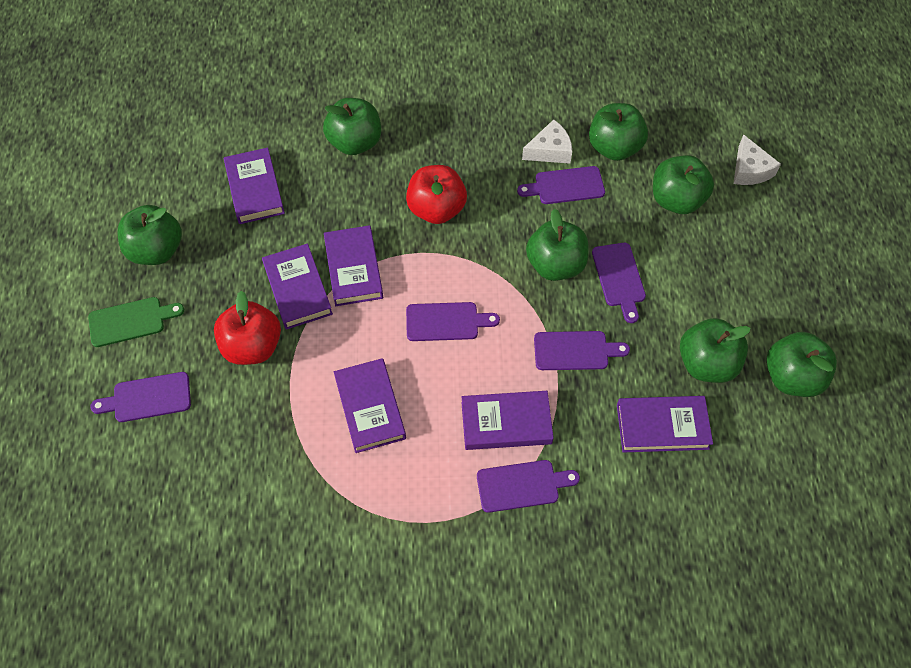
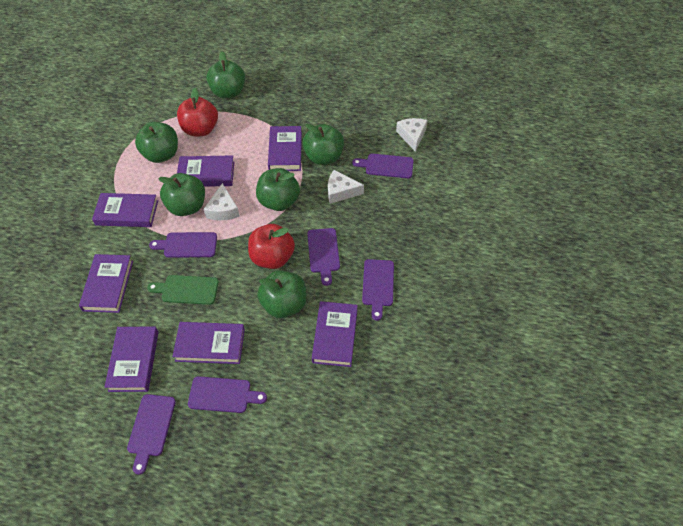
green apple: [117,205,182,265] [323,98,381,155] [526,209,589,281] [589,103,648,161] [653,155,714,214] [680,318,751,383] [766,332,837,397] = 7 -> [135,122,178,163] [158,173,205,216] [206,51,245,99] [256,168,300,211] [257,270,306,318] [302,124,344,165] = 6
purple book: [224,147,285,224] [262,243,333,330] [324,225,383,306] [334,358,406,453] [461,391,554,450] [617,396,713,453] = 6 -> [79,254,133,313] [92,193,158,227] [105,327,159,392] [172,322,245,364] [177,155,234,187] [268,126,302,171] [312,301,358,367] = 7
white cheese: [522,119,572,164] [733,134,781,185] = 2 -> [204,183,240,220] [328,170,364,204] [396,118,428,152] = 3

